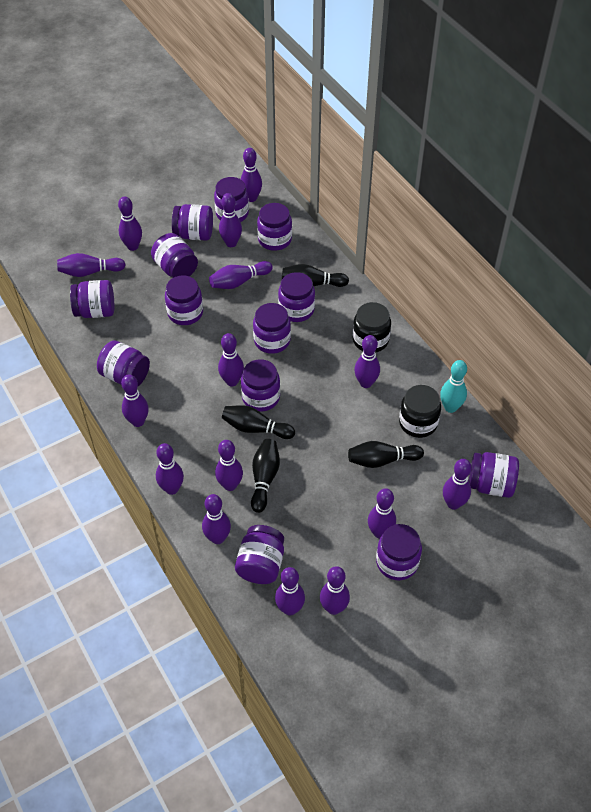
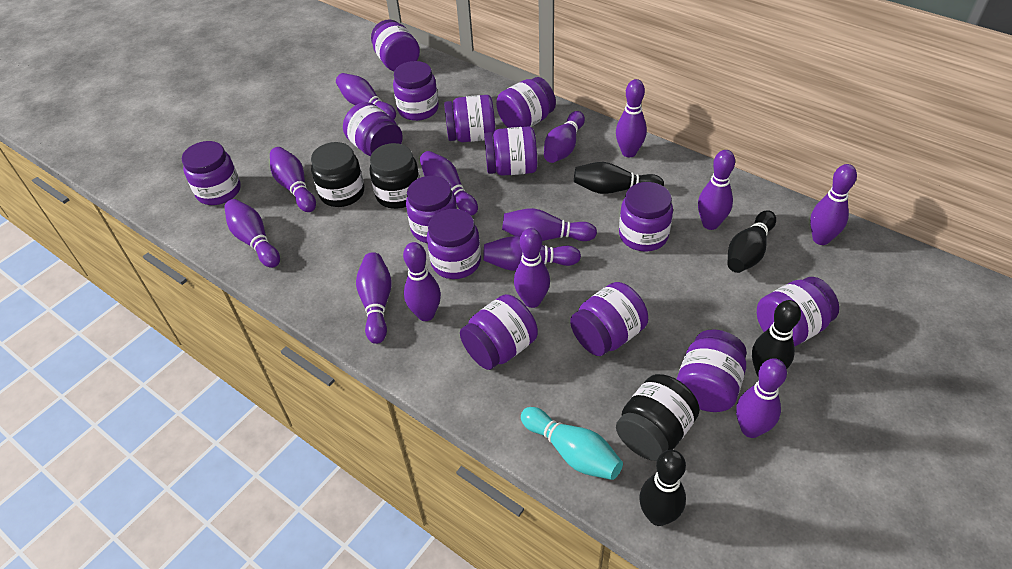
black jar: [353,302,391,353] [399,385,441,438] = 2 -> [311,142,365,207] [369,143,420,209] [616,374,700,461] = 3
purple bowling pin: [57,253,126,277] [118,196,142,251] [121,374,149,427] [156,443,184,495] [202,494,231,544] [209,261,273,289] [215,440,243,491] [218,333,244,386] [219,193,242,247] [241,148,262,202] [275,567,305,616] [320,566,350,615] [354,335,380,388] [368,488,396,539] [443,459,472,510] = 15 -> [224,199,280,268] [270,147,316,212] [336,73,396,119] [356,252,392,344] [403,242,441,321] [420,151,478,216] [483,236,581,271] [502,208,597,241] [514,228,550,308] [544,111,585,163] [616,79,647,157] [698,150,735,230] [736,358,787,438] [810,164,857,245] = 14
purple jar: [70,280,114,318] [97,340,150,386] [151,233,198,278] [165,275,203,325] [172,204,213,241] [214,177,249,222] [235,525,284,584] [241,359,280,412] [253,303,291,354] [257,203,292,251] [278,272,315,322] [376,524,422,580] [469,452,519,498] = 13 -> [182,141,241,205] [343,102,403,156] [371,20,420,71] [393,61,439,121] [406,176,457,243] [427,209,481,279] [444,95,496,142] [460,294,538,370] [484,126,537,176] [496,77,556,128] [570,282,648,356] [619,182,673,252] [677,329,747,412] [757,277,839,347] = 14

